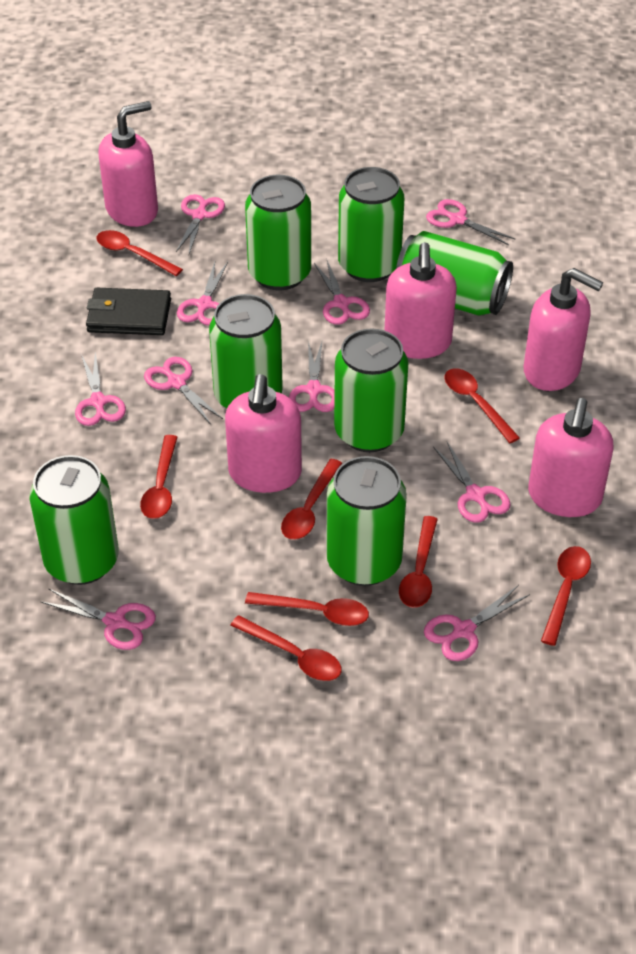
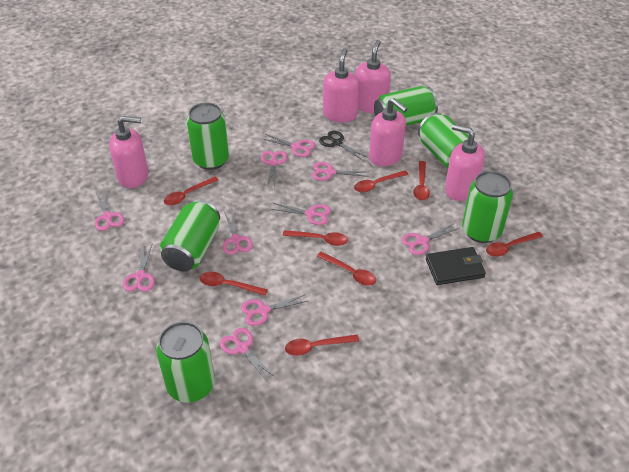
black scissors: none = 0 -> [319,131,367,160] = 1
green can: [29,455,119,585] [209,294,283,408] [245,175,311,290] [326,456,407,586] [334,329,408,452] [338,167,404,282] [396,231,513,315] = 7 -> [156,321,215,403] [160,199,220,271] [186,103,229,170] [374,86,438,126] [418,113,469,168] [462,171,513,243] = 6

